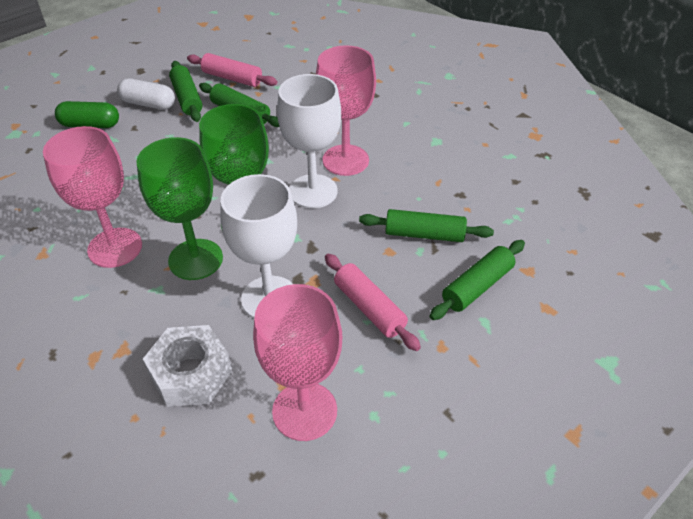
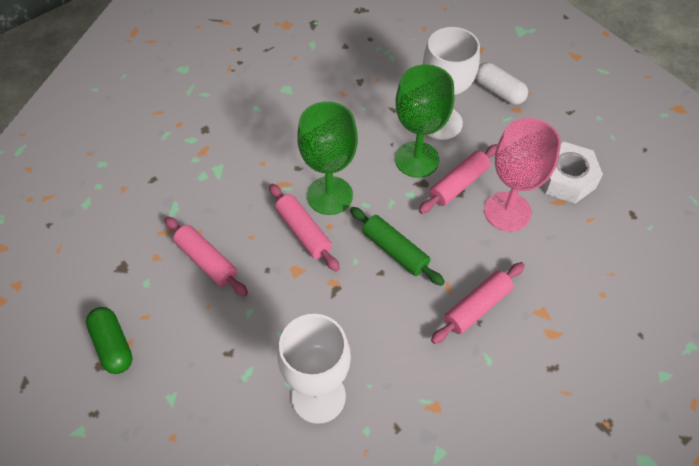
green rolling pin: [169,61,203,122] [199,83,279,127] [359,209,494,242] [429,240,525,320] = 4 -> [350,207,445,286] = 1
pink goblet: [43,126,142,268] [253,284,342,441] [316,45,376,176] = 3 -> [484,118,561,232] = 1
pink rolling pin: [187,53,277,87] [325,254,421,351] = 2 -> [164,216,248,297] [269,184,340,272] [419,144,498,214] [431,262,525,344] = 4

